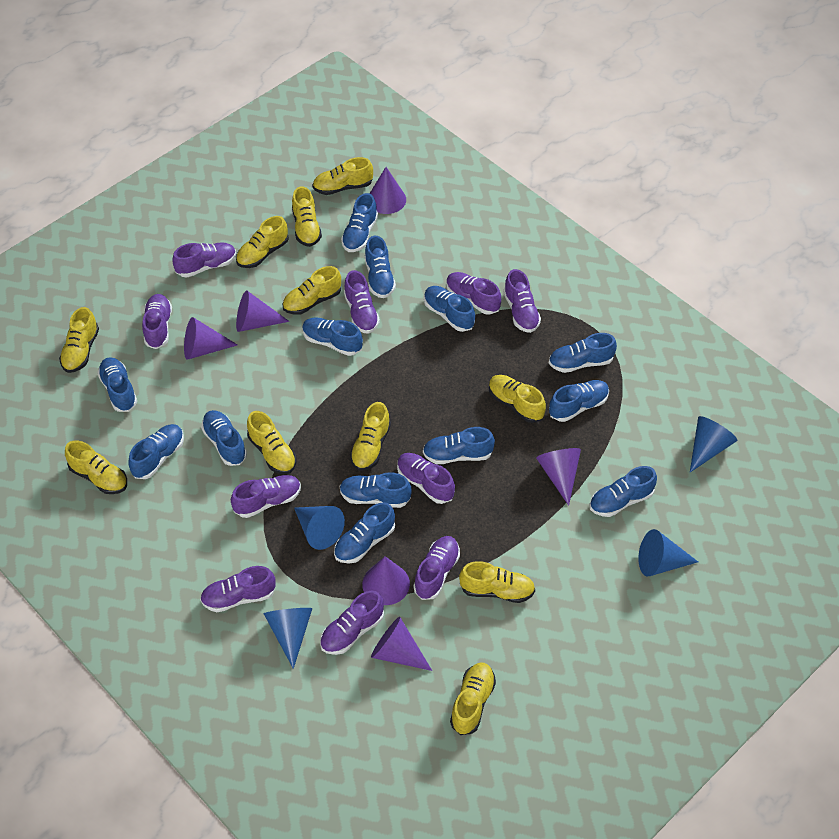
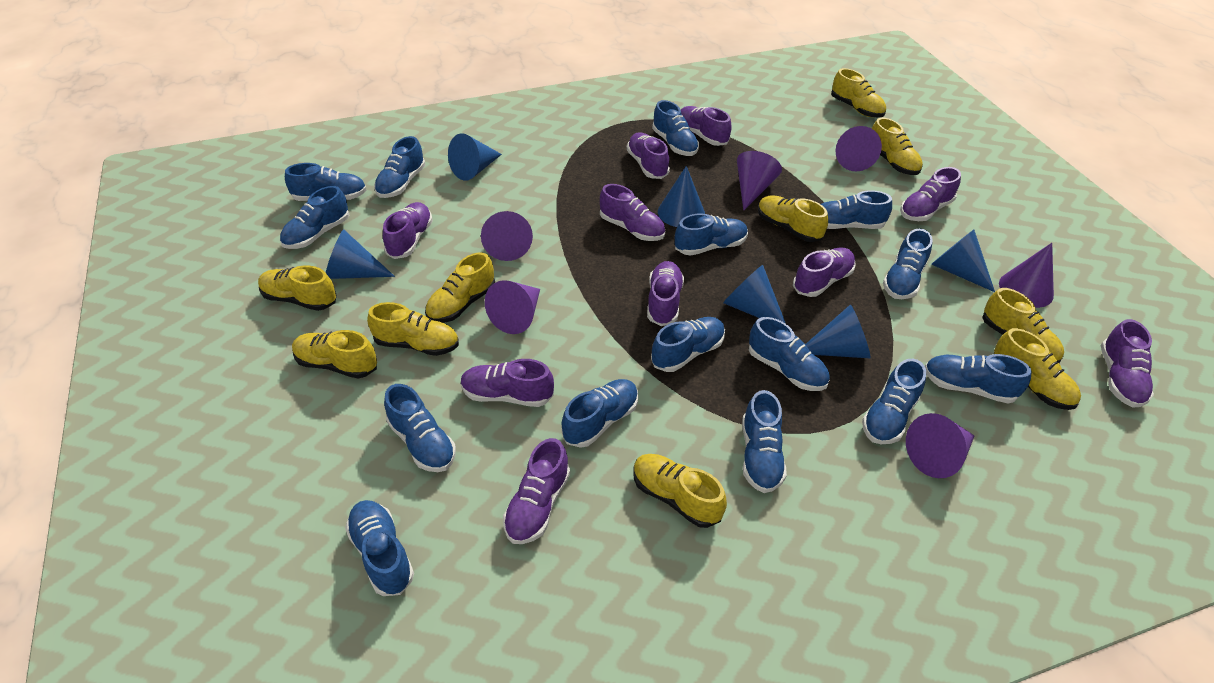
blue cone: [263,608,312,669] [294,506,345,550] [639,529,698,576] [690,416,737,472] = 4 -> [326,230,395,279] [448,133,502,181] [658,166,705,227] [723,265,786,324] [805,304,871,358] [931,230,995,292] = 6
blue shoe: [97,357,137,412] [128,424,184,479] [201,410,247,466] [302,317,363,356] [334,502,395,564] [340,472,412,508] [341,193,378,252] [365,236,396,298] [423,427,495,464] [424,286,475,332] [549,333,617,373] [549,380,609,422] [590,466,657,517] = 13 -> [280,186,349,249] [285,163,366,201] [345,500,414,596] [374,136,425,198] [384,384,456,472] [562,379,638,448] [651,317,725,372] [652,100,699,156] [675,214,748,256] [742,390,787,493] [749,317,830,391] [821,190,892,229] [862,359,926,444] [883,229,933,299] [925,354,1032,403] = 15
yellow shoe: [59,307,99,373] [65,441,127,494] [236,216,289,268] [247,411,296,474] [282,266,341,315] [292,186,322,247] [312,157,373,195] [350,402,391,471] [450,662,496,735] [459,561,535,603] [489,375,546,423] = 11 -> [258,266,336,311] [292,330,377,378] [367,302,459,356] [425,253,495,323] [633,454,727,528] [758,195,828,242] [831,68,886,118] [872,117,923,175] [982,288,1064,363] [994,328,1081,410] = 10

